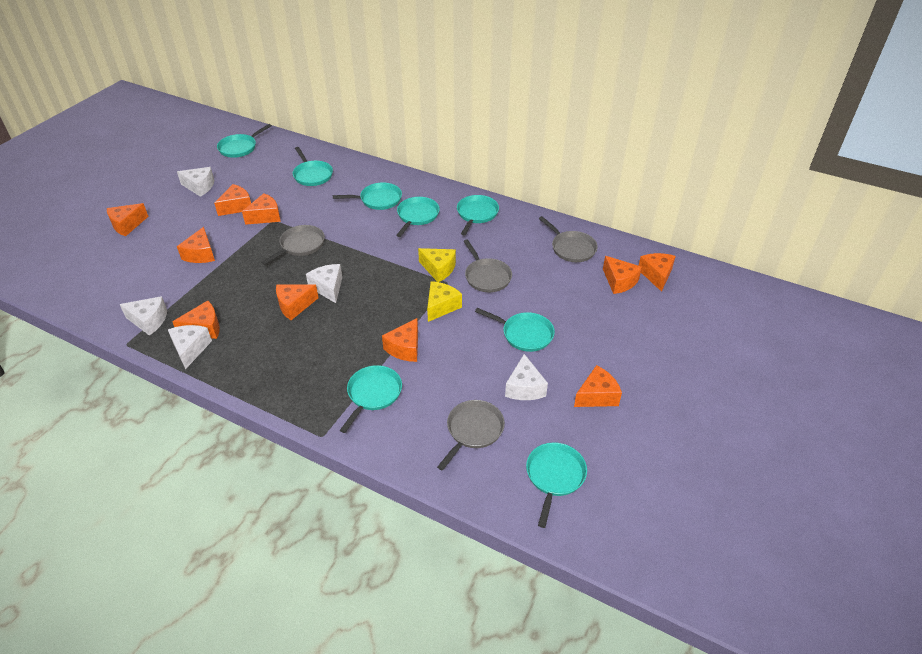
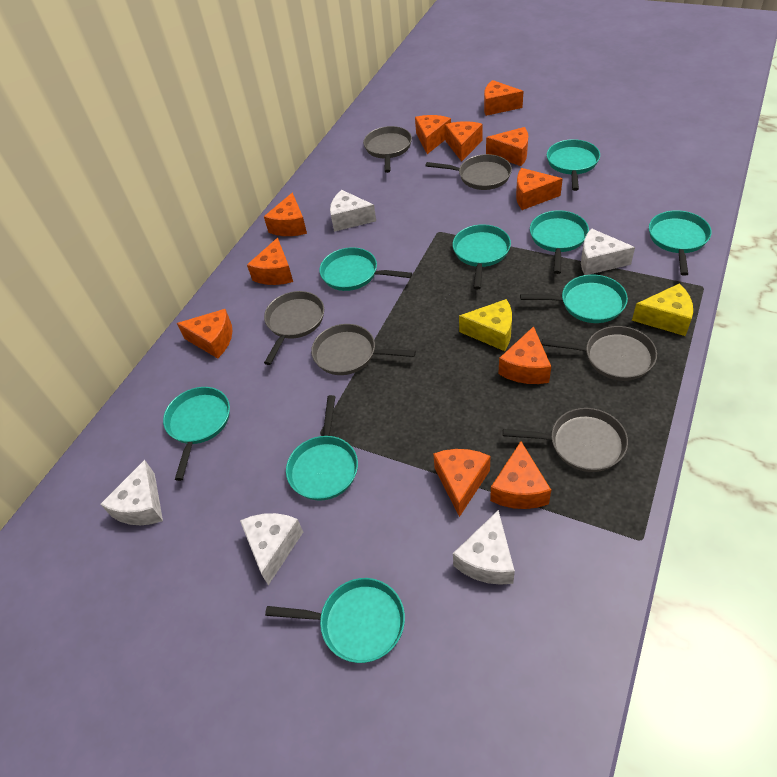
grey pan: [261,225,325,265] [437,400,505,471] [463,239,512,292] [539,216,598,262] = 4 -> [264,291,324,365] [311,324,416,375] [363,126,412,173] [426,154,512,190] [503,408,628,472] [542,326,657,381] = 6
orange cheese: [107,203,149,236] [172,301,220,339] [177,227,215,263] [214,184,251,216] [242,193,281,225] [276,285,318,320] [382,318,418,362] [574,365,622,407] [603,256,642,294] [639,253,676,292] = 10 -> [177,309,232,359] [247,238,293,285] [264,192,307,236] [415,115,451,154] [433,449,490,517] [445,121,483,162] [484,80,523,116] [486,127,528,166] [490,441,551,509] [499,326,551,384] [516,168,563,210] = 11
turquoise pan: [217,124,272,158] [293,147,333,186] [333,182,402,210] [340,365,402,433] [396,197,440,237] [457,195,499,235] [475,308,555,352] [526,442,587,528] = 8 -> [163,387,230,481] [265,578,405,663] [286,395,358,501] [319,247,412,291] [453,224,511,289] [520,275,628,323] [530,210,589,274] [547,139,600,191] [649,210,712,276] = 9

